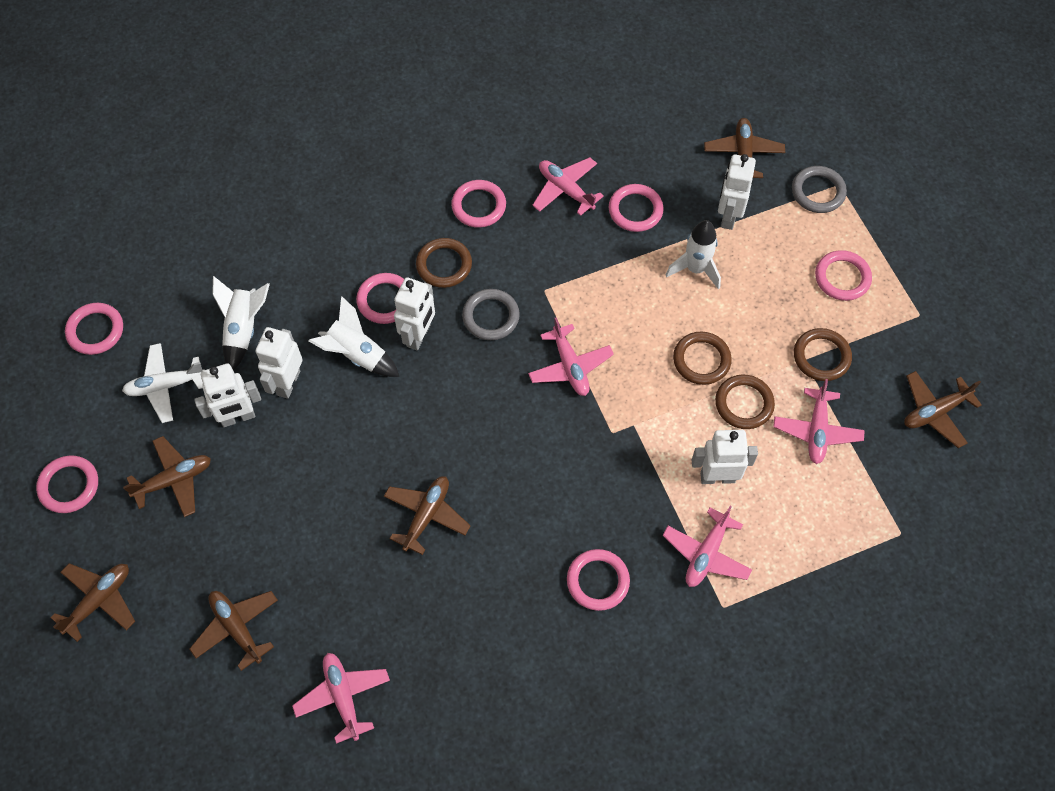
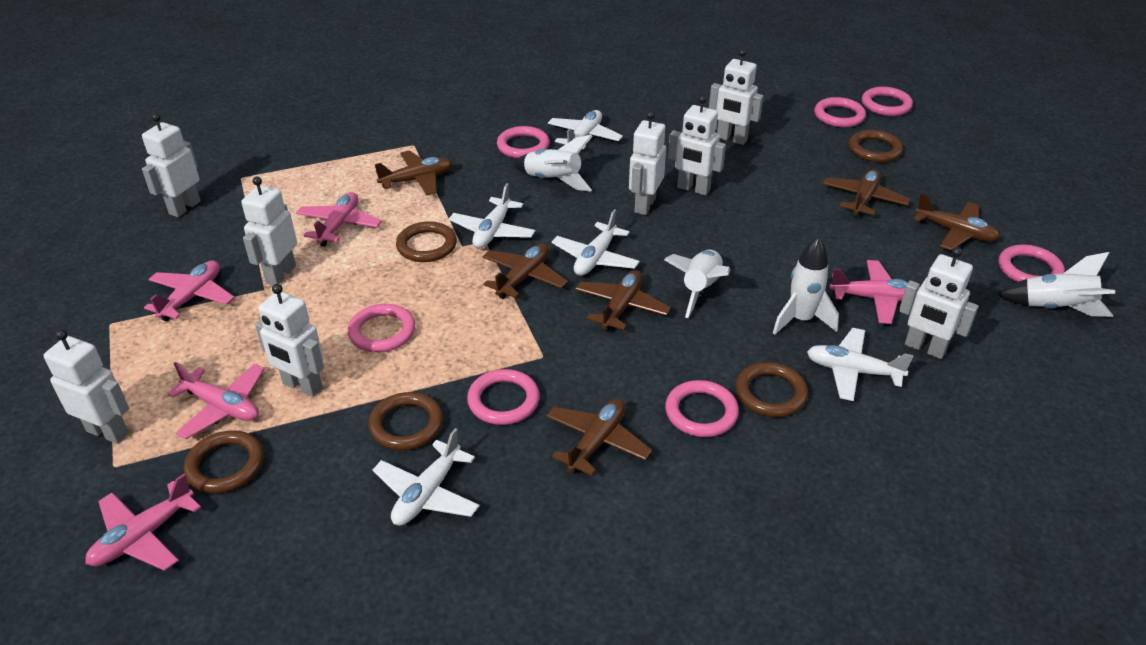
brown ring: [416,238,472,288] [673,331,732,385] [715,375,775,429] [794,328,852,381] = 4 -> [184,430,264,493] [368,392,443,450] [396,221,457,262] [735,362,808,417] [849,130,903,163] = 5
grey ring: [462,289,520,340] [792,166,847,213] = 2 -> none = 0
white plane: [122,343,204,423] = 1 -> [372,428,480,526] [449,183,536,248] [548,110,623,149] [552,209,640,276] [807,328,913,401] = 5
white robot: [194,363,261,427] [255,327,303,399] [394,277,435,350] [692,430,758,484] [718,154,756,230] = 5 -> [43,329,129,444] [142,113,201,217] [241,177,297,285] [255,284,324,397] [629,111,666,215] [668,95,726,196] [709,49,764,145] [899,247,978,359] = 8
white rocket: [212,276,270,370] [309,296,400,377] [666,220,721,289] = 3 -> [513,135,593,192] [664,250,730,318] [773,237,839,335] [997,252,1115,317] = 4

